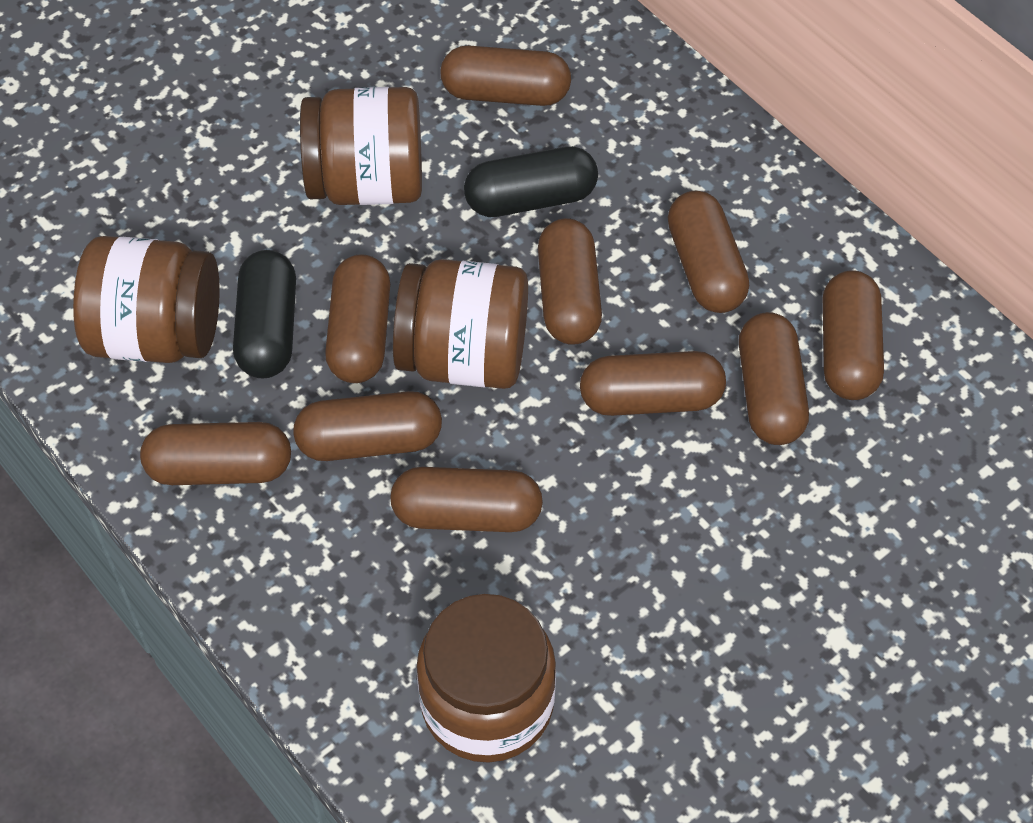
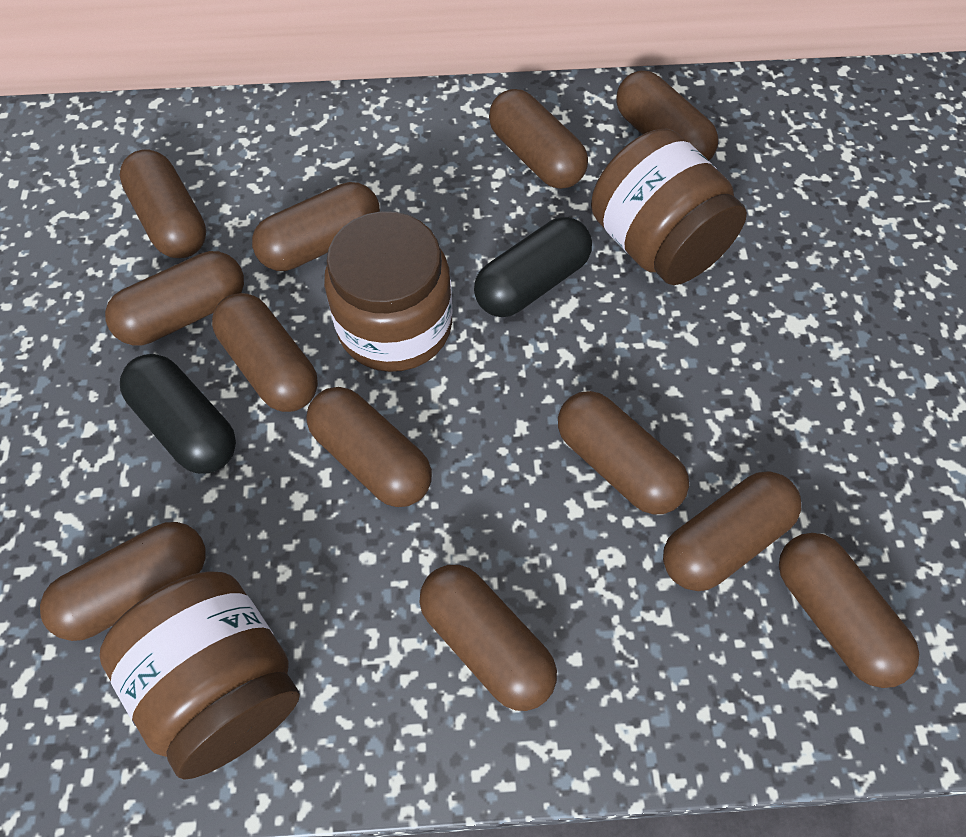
brown capsule: [140,422,291,485] [293,391,442,461] [325,254,390,383] [390,467,543,532] [440,46,571,106] [538,218,602,345] [580,351,726,416] [668,190,749,313] [739,312,809,445] [823,270,884,400] = 10 -> [40,522,206,641] [105,251,244,345] [120,150,206,258] [212,293,318,412] [252,182,380,271] [306,387,432,507] [419,565,557,711] [489,89,588,189] [558,391,689,514] [616,70,718,161] [663,472,801,591] [779,533,919,688] = 12
brown jar: [73,236,220,363] [300,87,422,205] [393,259,528,389] [417,594,556,763] = 4 -> [99,571,300,780] [324,211,453,372] [591,128,747,285] = 3

